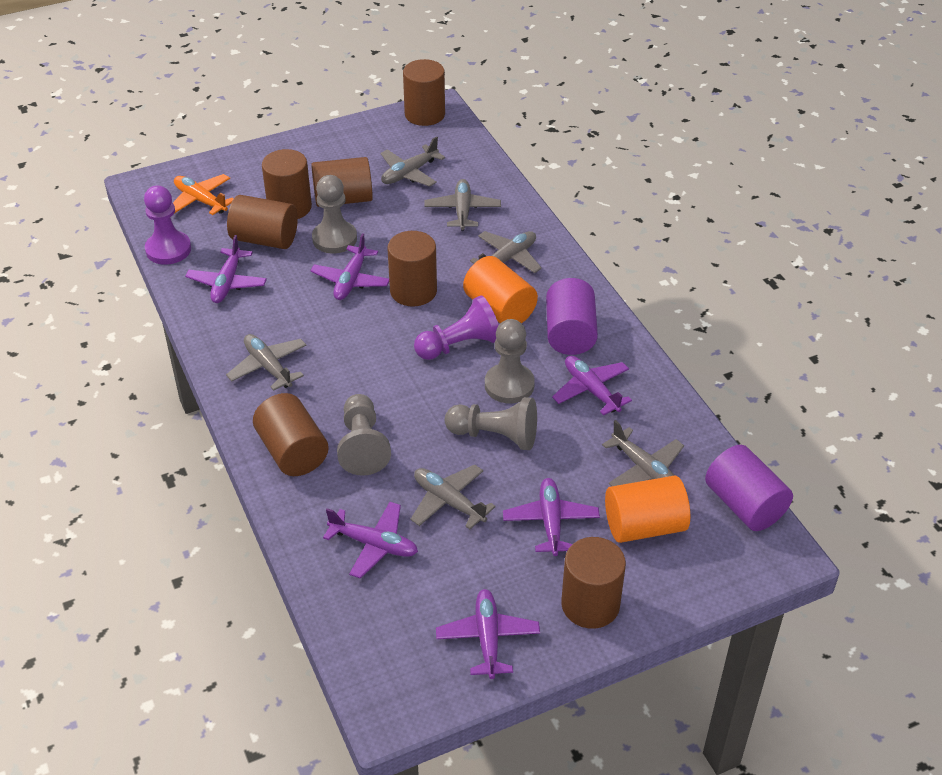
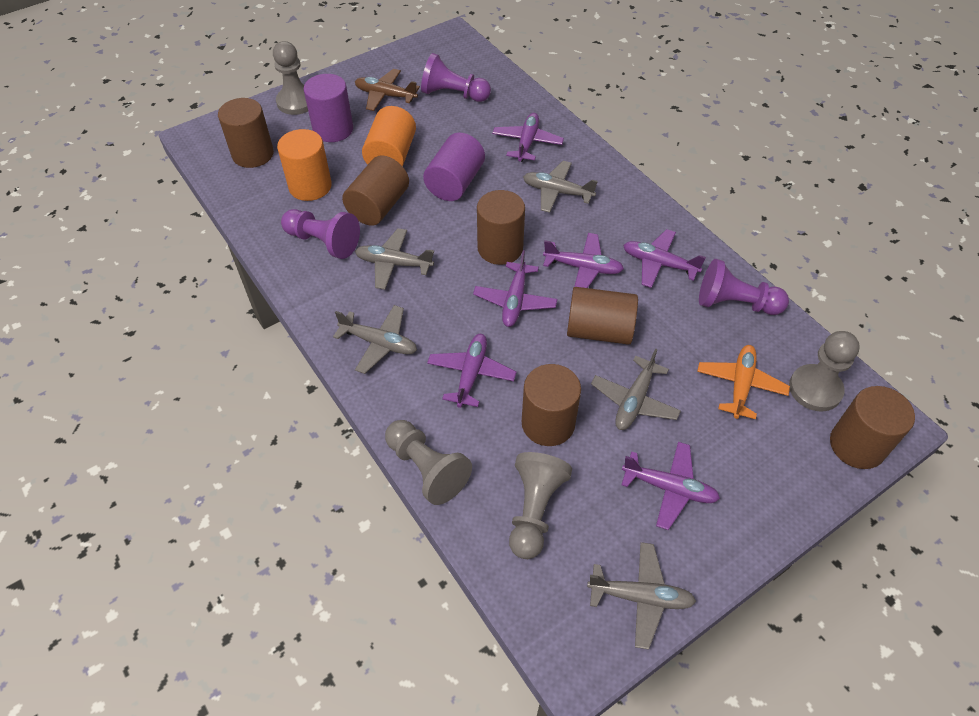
brown cylinder: [227,195,298,249] [253,393,329,476] [262,149,312,219] [311,157,373,207] [387,231,437,307] [403,59,445,126] [561,537,626,629] = 7 -> [218,98,274,168] [342,155,409,226] [477,190,525,265] [522,364,581,446] [567,287,638,345] [830,386,915,469] = 6
brown plane: none = 0 -> [355,69,420,111] = 1
grey plane: [226,334,307,391] [381,136,445,187] [410,464,496,529] [424,179,501,230] [470,231,542,273] [602,420,684,486] = 6 -> [333,305,417,374] [355,228,434,290] [523,161,598,213] [587,542,696,650] [591,348,681,430] = 5
purple pawn: [144,185,191,265] [414,295,499,360] = 2 -> [281,209,360,259] [421,53,491,102] [699,259,789,315] = 3

